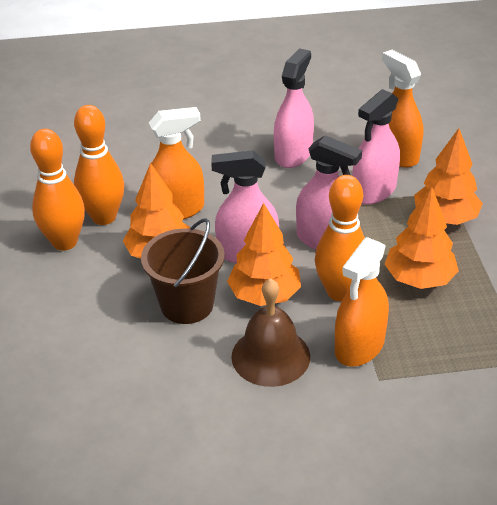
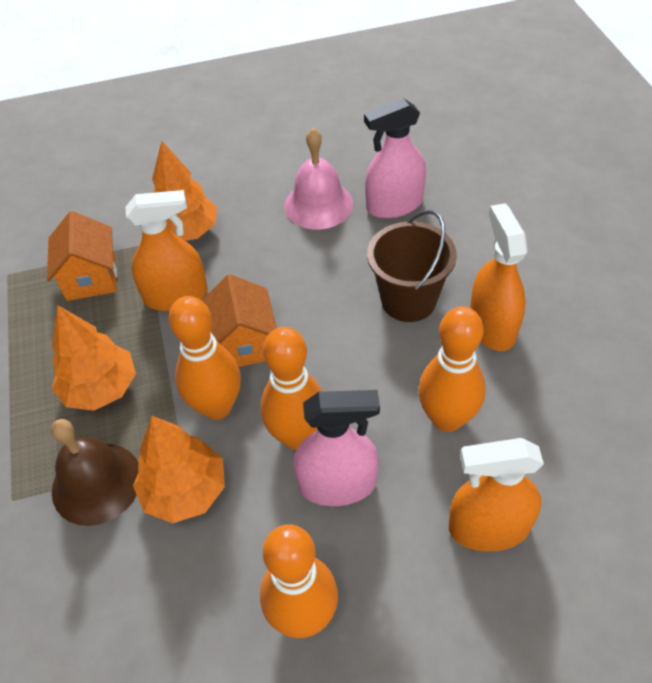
orange bowling pin: [30,129,85,251] [74,105,124,225] [315,175,365,301] = 3 -> [169,296,241,420] [260,327,323,450] [260,524,338,638] [418,306,486,432] = 4
orange house: none = 0 -> [47,211,117,301] [202,274,277,367] = 2
orange tree: [123,163,191,259] [227,203,301,306] [384,187,459,289] [414,128,483,225] = 4 -> [52,305,136,411] [133,416,225,523] [152,141,217,241] = 3
pink bell: none = 0 -> [284,128,353,229] = 1
pink spray bottle: [211,150,279,264] [274,48,314,168] [296,135,362,250] [352,89,400,205] = 4 -> [293,390,380,506] [364,98,426,219] = 2

